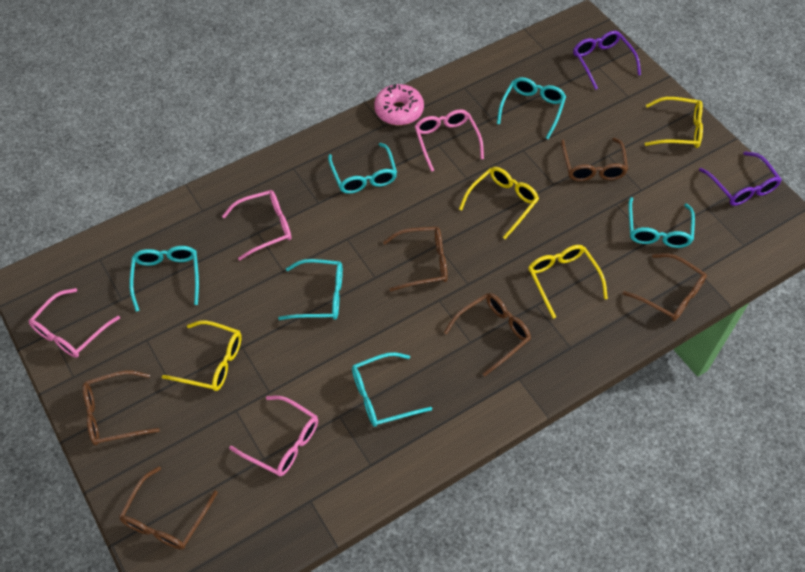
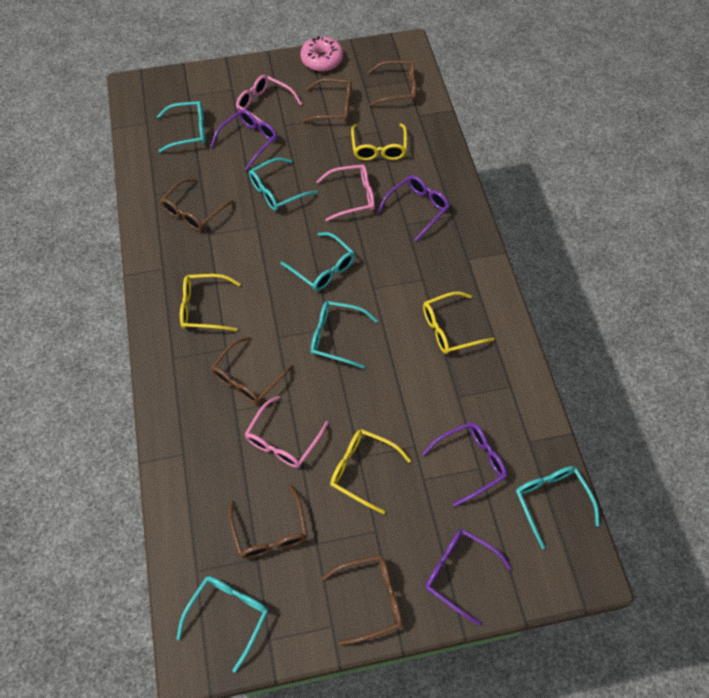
pink glasses: [29,288,120,358] [222,190,291,261] [229,396,318,476] [414,109,484,172] = 4 -> [236,75,302,122] [245,396,329,468] [316,164,375,221] = 3
purple glasses: [573,31,641,90] [699,151,782,206] = 2 -> [210,109,277,170] [377,175,450,241] [422,422,507,507] [425,529,512,625] = 4

